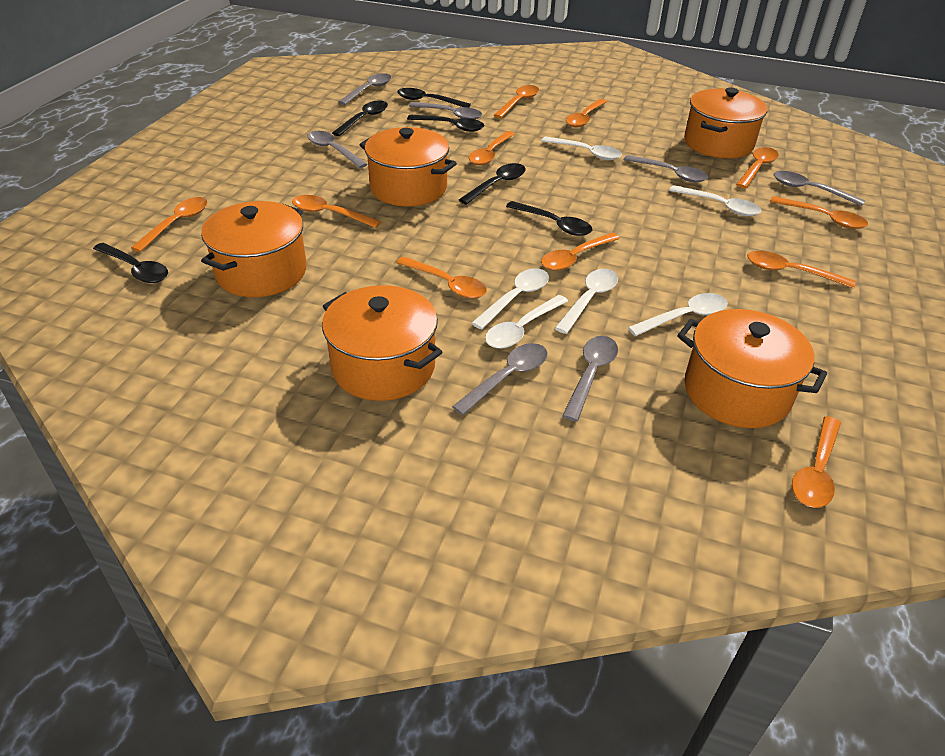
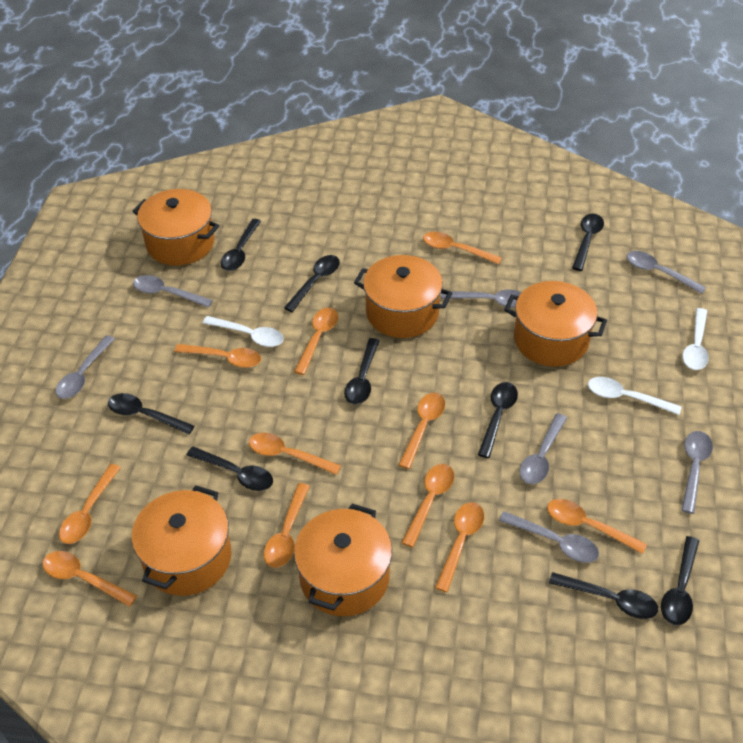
black spoon: [93,243,168,283] [332,100,388,136] [397,88,471,107] [407,115,484,132] [459,163,526,205] [506,201,592,236] = 6 -> [108,393,194,434] [186,446,273,491] [221,219,261,271] [284,255,340,312] [344,338,380,404] [478,382,518,458] [549,572,658,619] [572,214,604,271] [661,536,699,625] = 9
white spoon: [471,268,549,330] [485,295,568,349] [541,136,622,160] [555,269,618,334] [628,293,728,336] [669,185,761,216] = 6 -> [203,316,284,347] [588,377,682,415] [682,308,709,370] = 3

